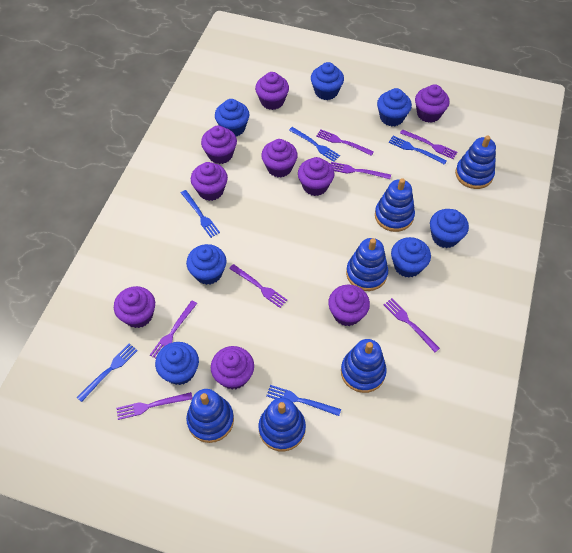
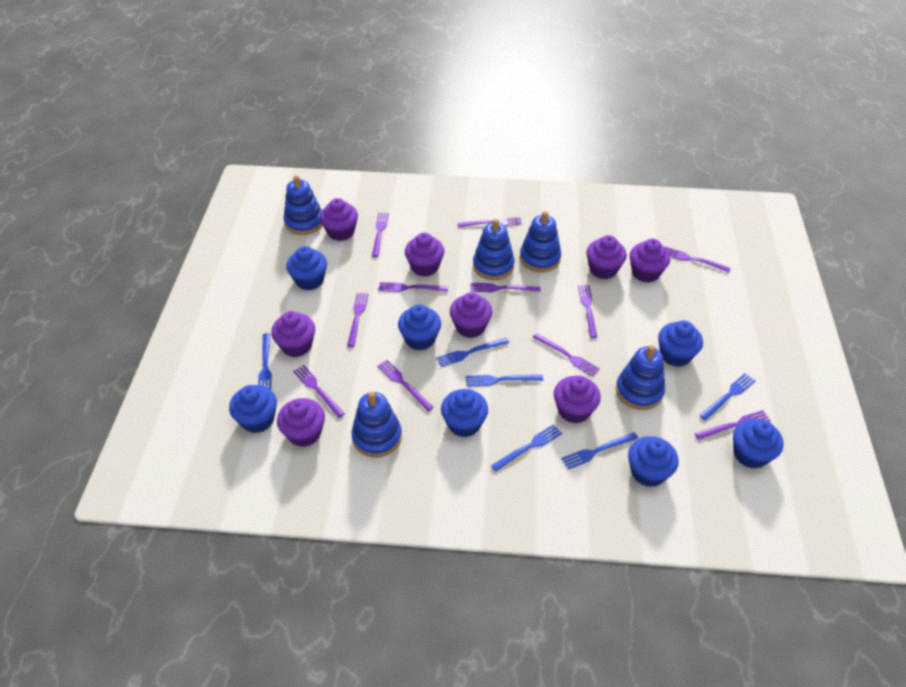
blue fork: [77,344,138,402] [181,190,220,238] [266,385,341,416] [289,127,340,162] [389,136,447,165] = 5 -> [258,333,272,390] [437,338,509,367] [466,375,543,387] [491,424,562,471] [561,432,638,469] [699,373,756,420] = 6
blue stacking toy: [186,389,234,443] [259,397,306,451] [341,339,387,393] [346,238,388,291] [375,178,415,232] [455,135,496,189] = 6 -> [284,175,322,235] [351,391,402,458] [473,219,515,280] [520,211,561,272] [616,345,665,410] = 5
purple cupcake: [114,286,155,328] [191,162,228,201] [201,126,237,164] [211,346,254,389] [255,72,289,110] [261,139,298,178] [298,157,335,196] [328,285,370,326] [415,84,450,123] = 9 -> [271,311,315,357] [277,398,325,447] [320,198,358,241] [405,233,444,277] [450,292,492,338] [554,375,601,423] [586,235,627,279] [630,239,670,283] = 8
purple fork: [116,392,192,420] [150,301,197,359] [229,264,287,308] [316,129,374,156] [331,162,391,179] [383,298,440,352] [400,129,458,159] = 7 -> [293,365,345,418] [347,293,368,347] [372,212,389,257] [377,360,433,411] [378,282,449,292] [457,217,522,227] [470,283,541,292] [532,333,600,377] [578,285,597,338] [665,247,731,272] [695,410,771,440] = 11

